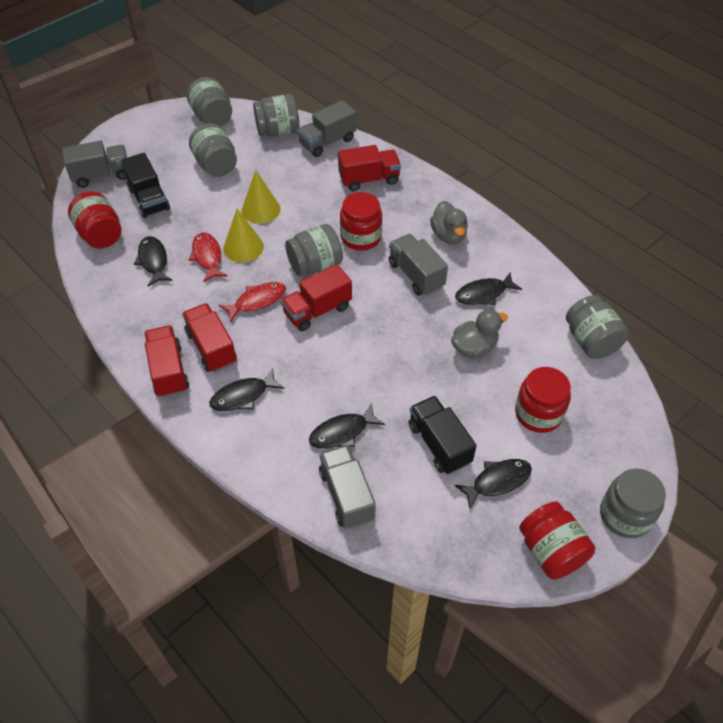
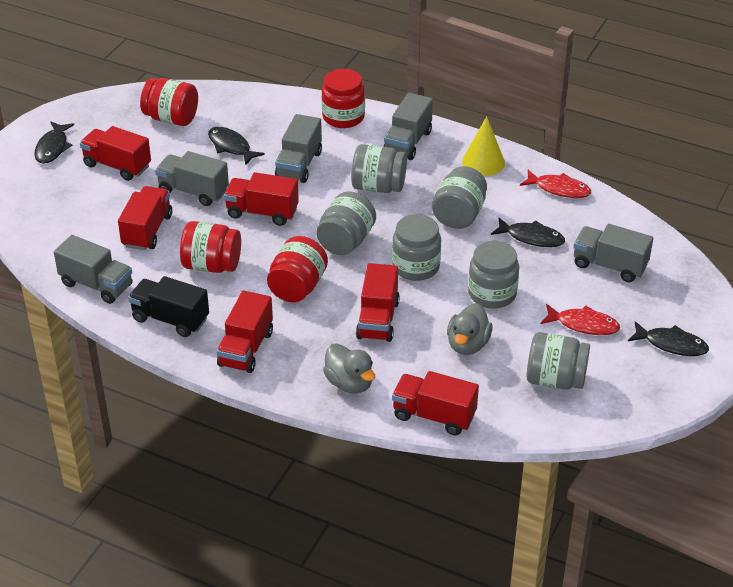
black fish: [134,236,173,287] [209,368,284,411] [309,403,385,448] [454,459,532,509] [455,272,522,305] = 5 -> [34,121,74,164] [208,127,265,165] [491,218,565,247] [628,321,709,356] = 4
black truck: [121,153,170,218] [409,396,477,474] = 2 -> [128,276,209,337] = 1
grey truck: [62,141,127,188] [297,100,356,157] [319,444,376,529] [389,234,448,296] = 4 -> [54,235,133,304] [155,151,229,206] [275,114,322,183] [383,93,433,160] [573,224,653,282] = 5
red truck: [144,325,189,398] [182,303,237,372] [281,264,352,331] [338,145,401,191] = 4 -> [80,126,151,181] [118,186,172,250] [217,291,273,373] [224,172,299,226] [356,263,400,342] [392,371,479,436] = 6
yellow cone: [223,209,264,263] [242,170,280,224] = 2 -> [462,116,505,176] = 1

